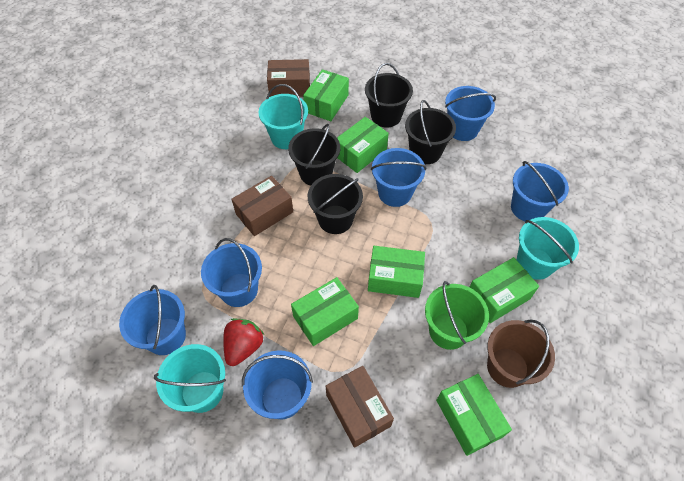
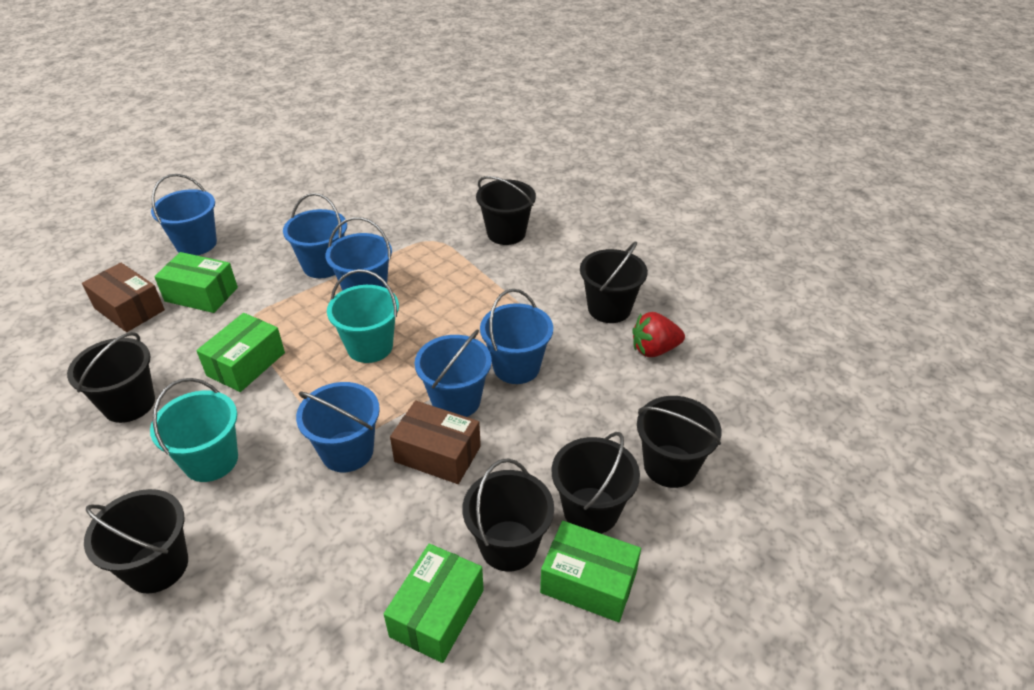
black bucket: [288,124,340,186] [308,174,363,234] [365,63,413,127] [405,100,456,164] = 4 -> [67,332,155,423] [84,489,188,594] [462,459,554,572] [476,176,536,245] [552,432,640,534] [580,241,648,323] [637,396,722,488] = 7
brown box: [231,176,293,236] [267,59,310,97] [326,366,394,448] = 3 -> [82,263,165,332] [390,401,481,484] = 2
brown bucket: [487,320,555,388] = 1 -> none = 0
green box: [291,277,359,346] [303,69,349,121] [337,117,389,173] [368,246,425,298] [436,374,512,456] [469,257,539,323] = 6 -> [154,252,238,313] [196,313,285,392] [384,543,484,663] [540,521,641,622] = 4
green bucket: [425,281,489,350] = 1 -> none = 0
turquoise bucket: [154,344,226,413] [259,84,308,149] [517,217,579,280] = 3 -> [150,378,238,482] [327,269,399,363] = 2

